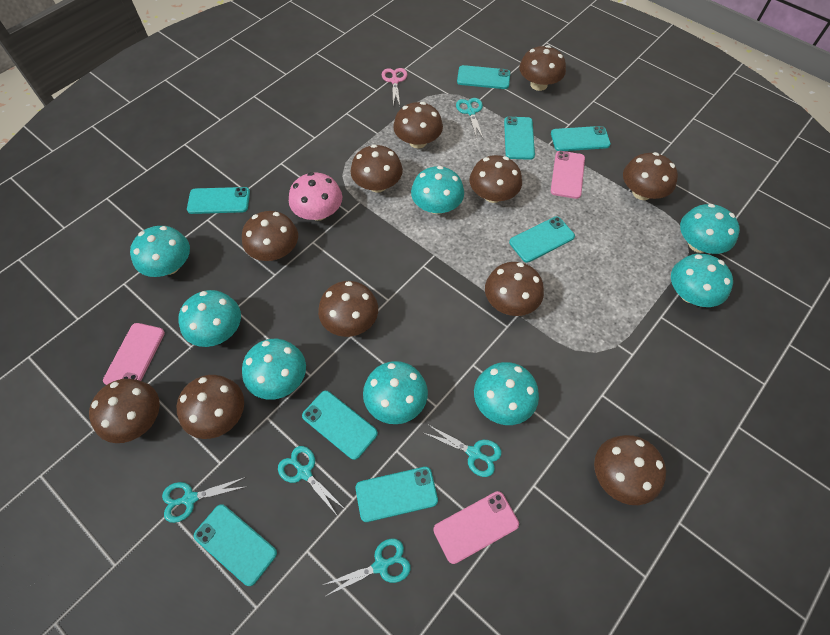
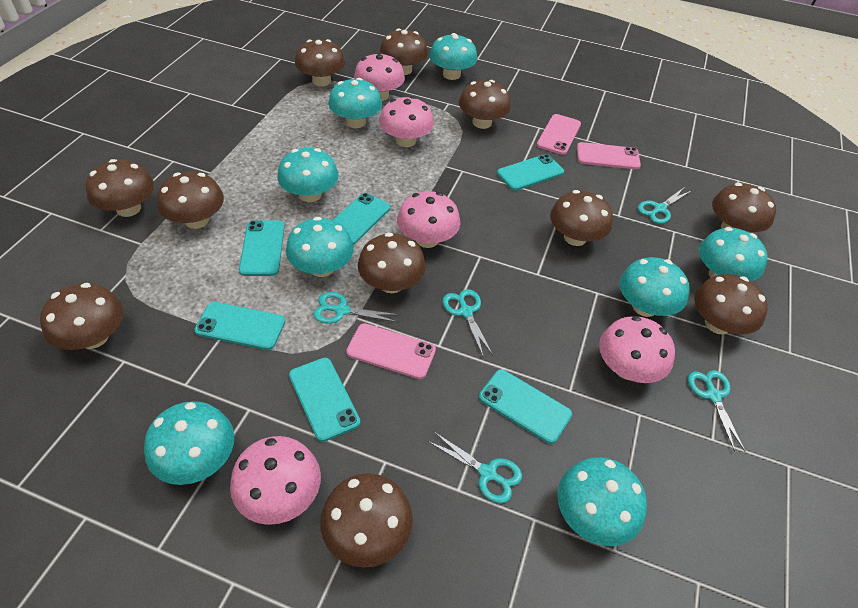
pink mushroom: [289,172,342,221] = 1 -> [230,436,321,525] [354,52,405,101] [379,96,434,147] [397,191,460,248] [599,316,675,383] = 5
pink scissors: [382,68,407,106] = 1 -> none = 0
turquoise phone: [187,187,250,214] [194,504,277,586] [302,391,378,460] [356,467,438,522] [457,65,510,89] [504,117,535,160] [509,216,575,263] [551,126,611,151] = 8 -> [194,302,285,350] [239,220,285,276] [289,358,360,442] [333,193,390,245] [479,369,572,444] [497,154,564,191] = 6

